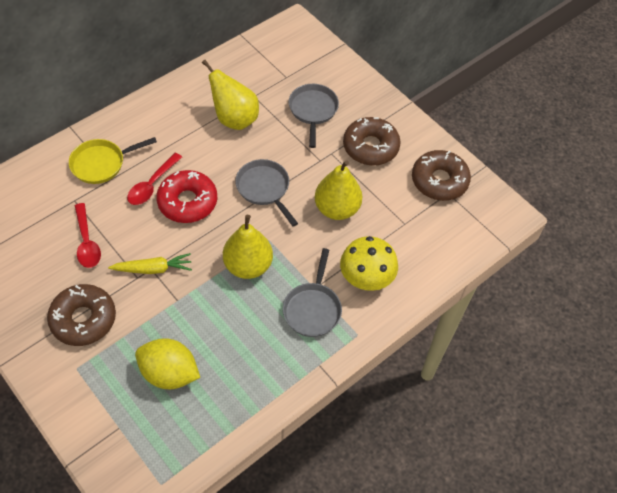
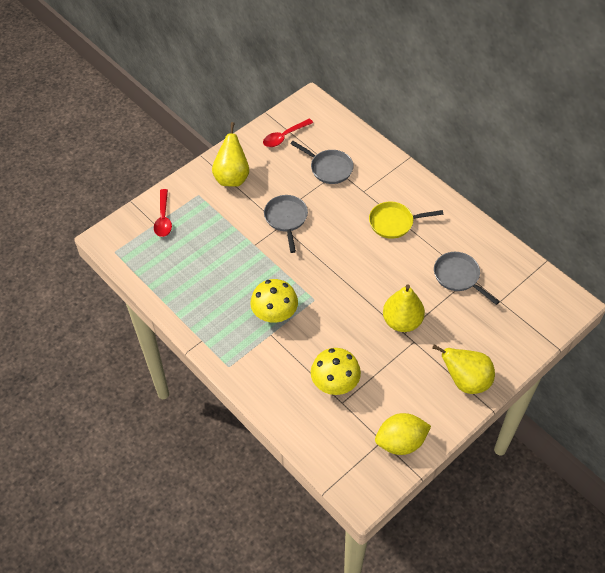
brown donut: [47,284,116,346] [343,117,401,166] [412,150,471,201] = 3 -> none = 0
red donut: [156,170,217,223] = 1 -> none = 0
yellow carrot: [108,253,192,274] = 1 -> none = 0
yellow mushroom: [340,236,398,291] = 1 -> [250,279,298,323] [311,348,361,395] = 2

